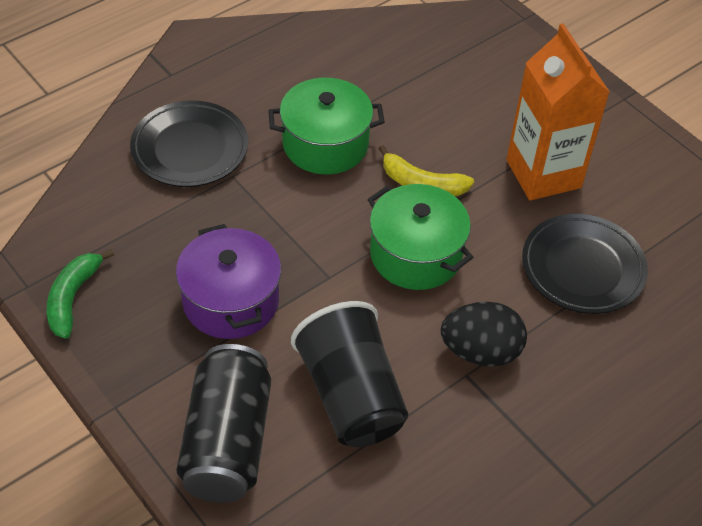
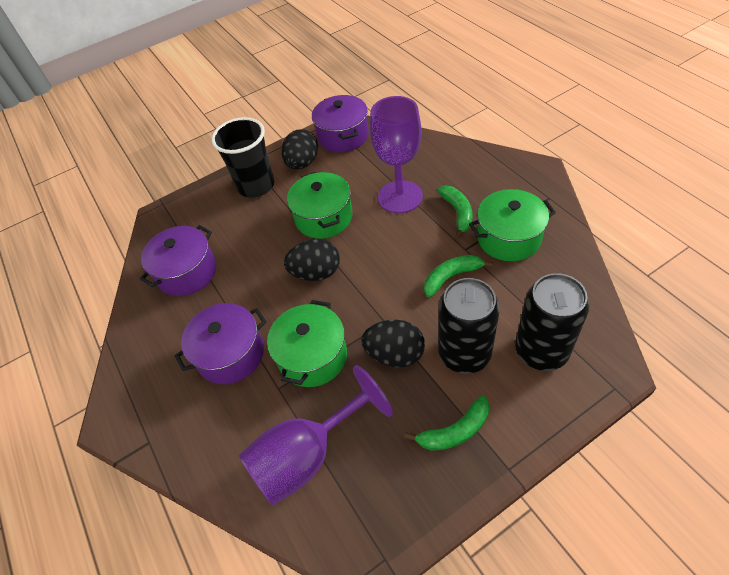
black can: [176,344,271,503] = 1 -> [438,278,500,374] [515,273,589,371] = 2
black egg: [441,302,527,367] = 1 -> [281,129,318,170] [284,239,340,281] [361,320,425,368] = 3
black plate: [130,100,248,187] [522,214,648,314] = 2 -> none = 0
green banana: [47,249,114,338] = 1 -> [405,396,489,451] [424,255,493,297] [437,186,473,239] = 3
green pot: [268,78,385,174] [368,184,473,290] = 2 -> [267,300,347,387] [287,172,353,239] [469,189,556,261] = 3
orange carton: [506,24,610,201] = 1 -> none = 0
purple goblet: none = 0 -> [239,365,393,506] [370,96,423,213] = 2
purple pot: [176,224,281,339] = 1 -> [140,225,216,296] [175,303,267,384] [312,95,369,152] = 3
yellow banana: [378,145,474,196] = 1 -> none = 0

